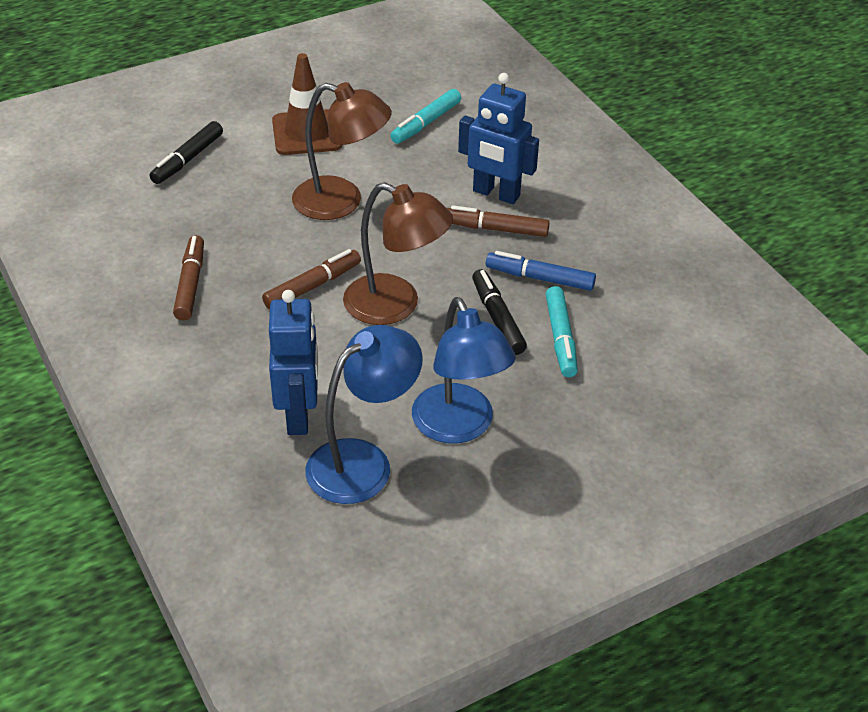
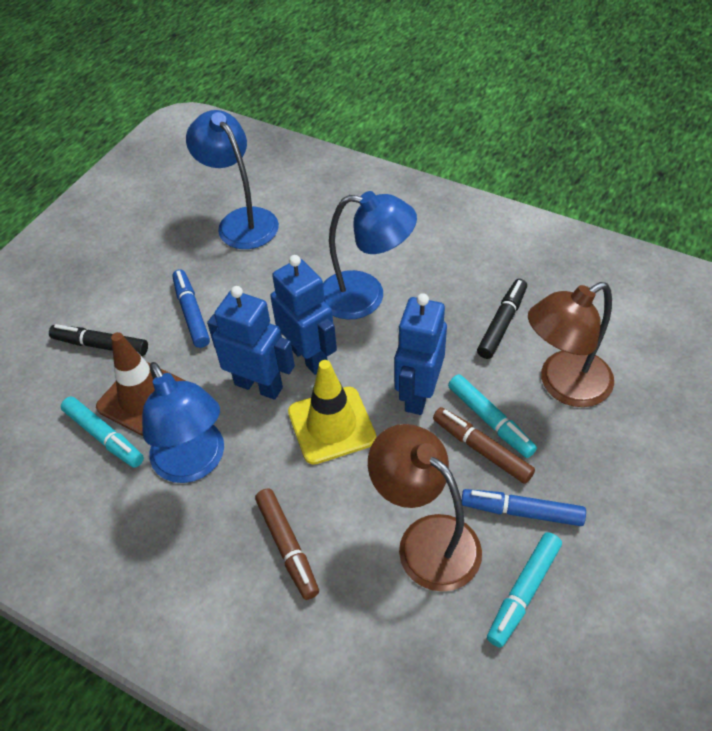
blue lamp: [305,325,423,504] [412,297,516,444] = 2 -> [142,362,224,483] [186,110,279,249] [323,191,417,319] = 3
blue marker: [486,251,596,291] = 1 -> [172,269,210,348] [461,489,586,526] = 2
blue robot: [269,290,318,435] [458,73,539,204] = 2 -> [207,286,295,400] [270,255,337,375] [395,293,447,415] = 3
brown marker: [173,235,204,320] [262,249,361,310] [447,205,550,237] = 3 -> [255,488,319,600] [433,407,535,484] = 2
turquoise marker: [390,89,461,144] [546,286,578,377] = 2 -> [61,396,144,468] [448,374,537,458] [487,532,562,648] = 3
yellow traffic cone: none = 0 -> [288,360,376,465] = 1

